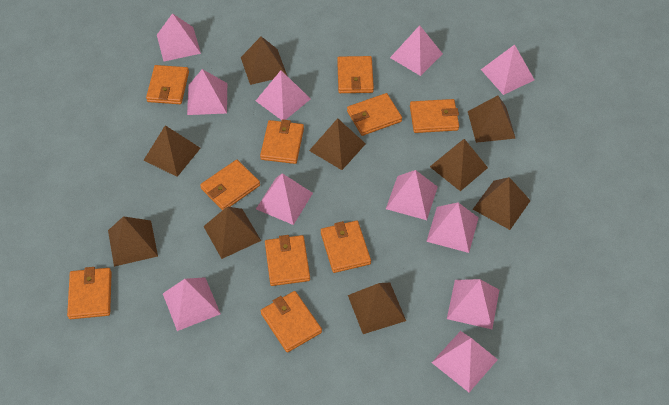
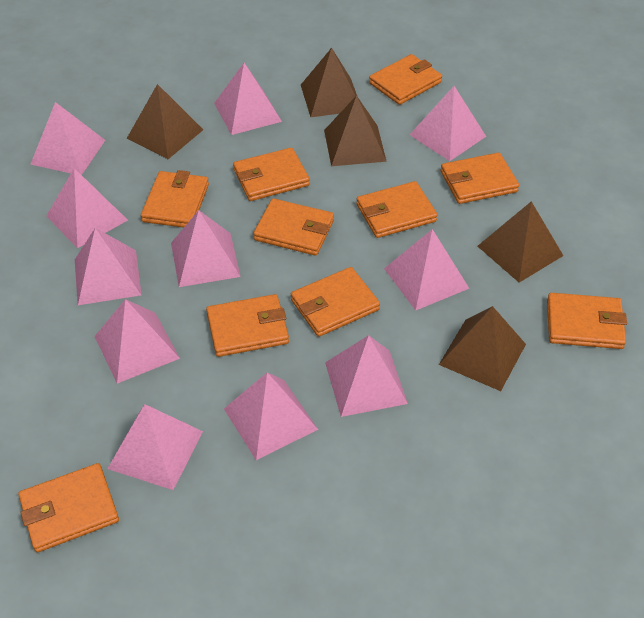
brown pyramid: [108,216,158,267] [144,125,201,177] [203,206,261,259] [241,36,287,85] [309,118,366,170] [348,283,406,334] [430,139,488,191] [468,96,516,143] [473,177,531,230] = 9 -> [127,84,203,159] [301,48,358,117] [324,95,387,166] [439,306,526,391] [477,201,563,282] = 5

